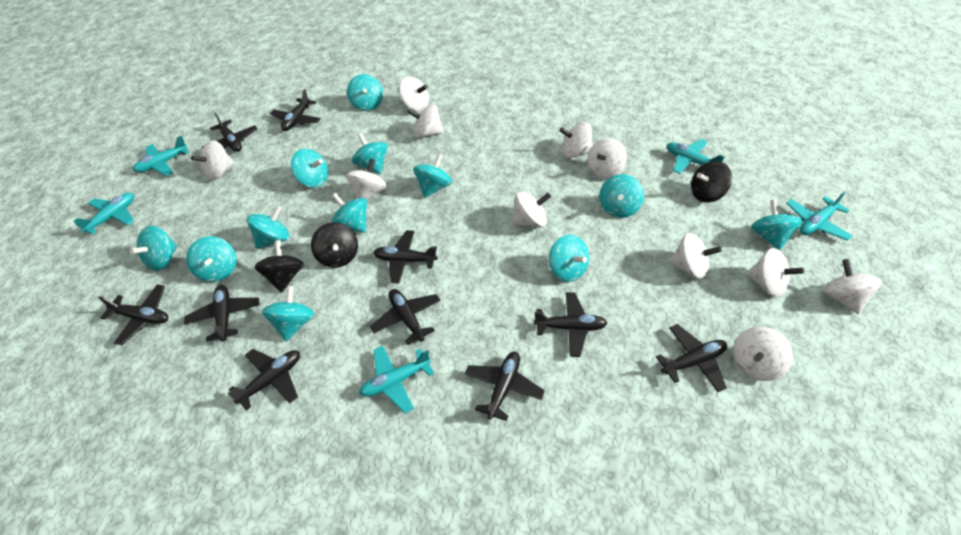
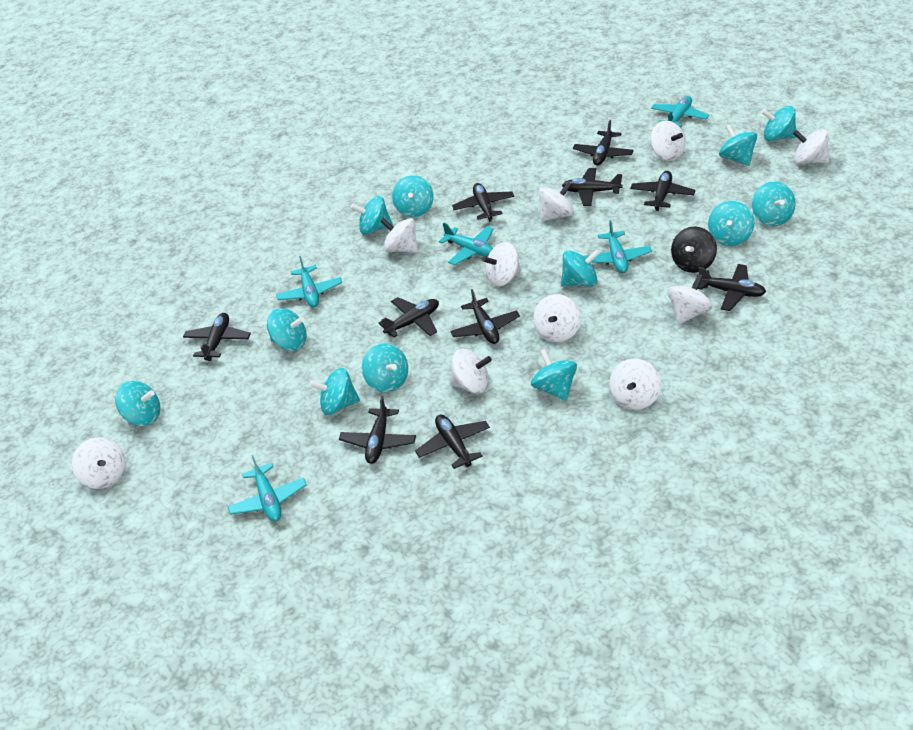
black spinning top: [255,240,304,293] [311,222,358,268] [691,161,732,203] = 3 -> [671,226,717,273] = 1
white spinning top: [191,140,234,180] [346,158,387,200] [399,76,429,111] [407,104,444,138] [512,191,551,228] [560,122,593,158] [588,138,627,179] [669,233,722,279] [733,326,793,381] [747,248,804,297] [823,259,882,314] = 11 -> [72,437,125,489] [380,218,418,253] [450,349,492,394] [482,242,521,286] [533,294,580,342] [539,181,574,222] [609,358,661,410] [650,120,685,161] [667,274,713,324] [793,130,829,164] = 10

